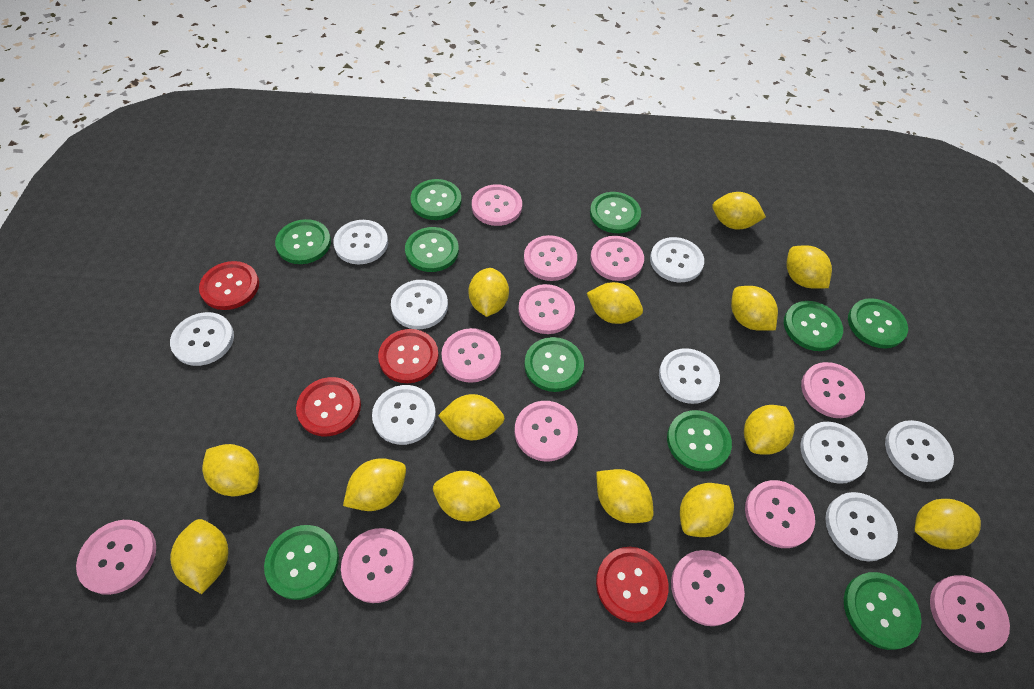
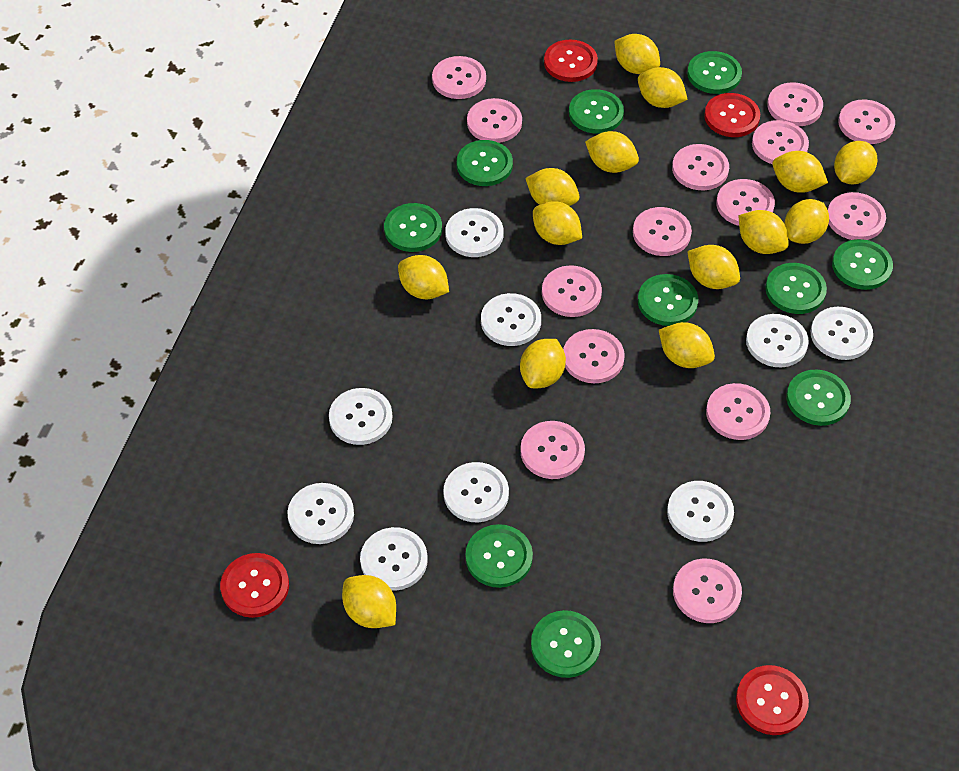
pink button: [76,520,156,595] [341,528,414,603] [441,328,501,383] [472,184,522,226] [515,401,578,462] [518,284,575,334] [524,235,577,281] [590,236,644,281] [671,550,745,626] [745,480,815,548] [801,362,865,418] [930,575,1010,653] = 12 -> [432,56,486,99] [467,98,522,143] [520,421,585,479] [542,265,602,317] [563,329,625,383] [633,207,692,256] [672,144,729,190] [673,559,742,623] [706,383,770,440] [716,179,775,226] [752,120,809,164] [767,82,823,126] [828,192,886,240] [838,100,895,144] = 14

